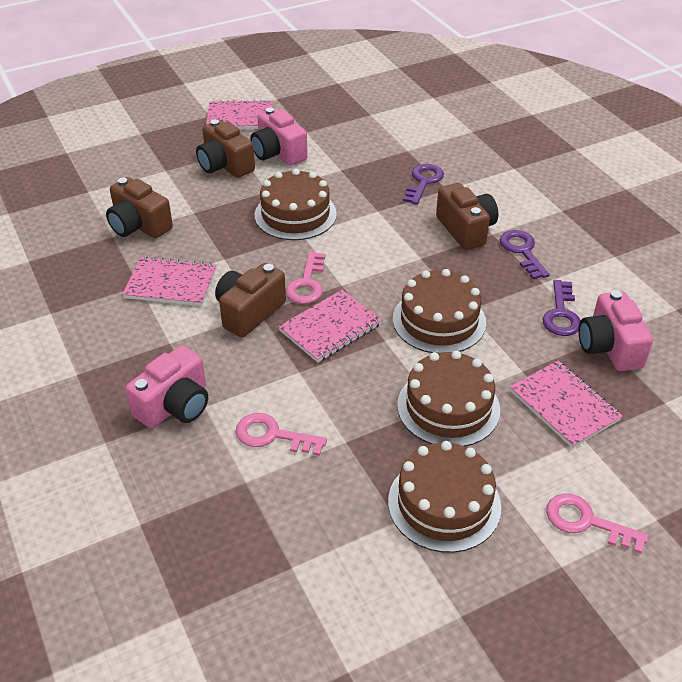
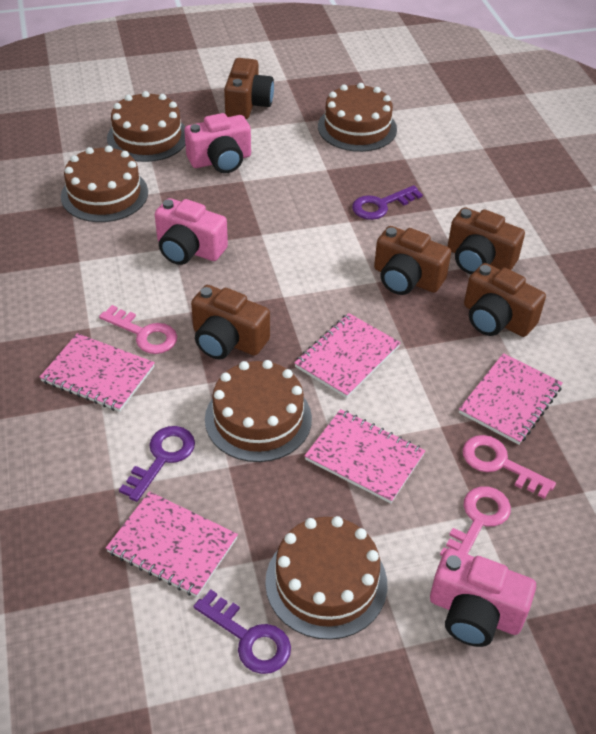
brown cake: [255,168,337,240] [388,441,501,553] [393,269,486,353] [397,351,500,446] = 4 -> [61,146,148,222] [107,91,185,162] [205,360,312,462] [265,516,387,640] [318,83,397,152] = 5
brown camera: [106,177,173,238] [196,119,255,178] [215,263,286,338] [436,183,498,250] = 4 -> [191,285,270,360] [224,58,274,119] [374,226,451,295] [447,207,525,274] [464,263,546,337] = 5
pink notebook: [122,256,216,306] [206,100,273,129] [278,290,382,363] [510,361,623,448] = 4 -> [40,333,155,412] [106,491,238,597] [294,313,401,398] [304,409,425,503] [459,353,563,445] = 5

